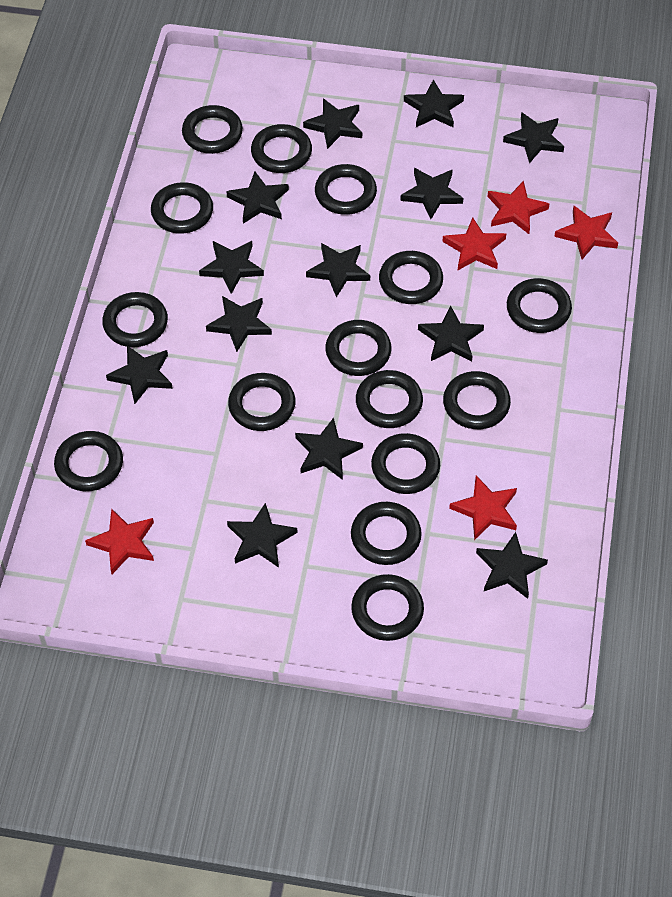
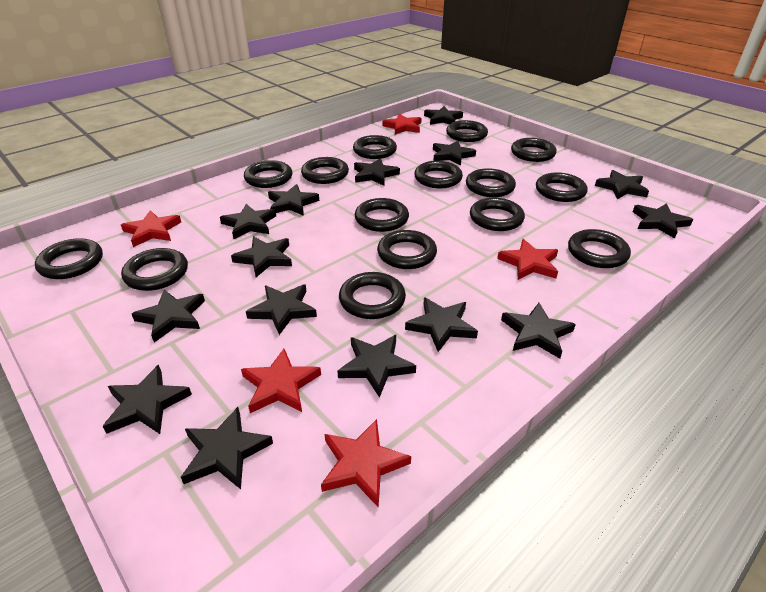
black star: [106,345,173,404] [199,241,264,294] [206,296,272,352] [226,172,289,224] [227,503,298,568] [295,418,363,480] [303,98,362,149] [306,243,370,298] [400,168,463,219] [404,79,464,127] [418,306,484,362] [476,532,548,599] [503,112,564,164] = 13 -> [102,365,192,434] [132,290,205,343] [181,407,273,489] [220,204,276,239] [231,236,292,277] [246,284,317,335] [268,184,319,216] [337,335,416,398] [354,158,400,186] [405,297,478,352] [424,106,463,125] [433,141,476,166] [501,303,576,358] [595,170,649,199] [633,203,693,238] = 15

